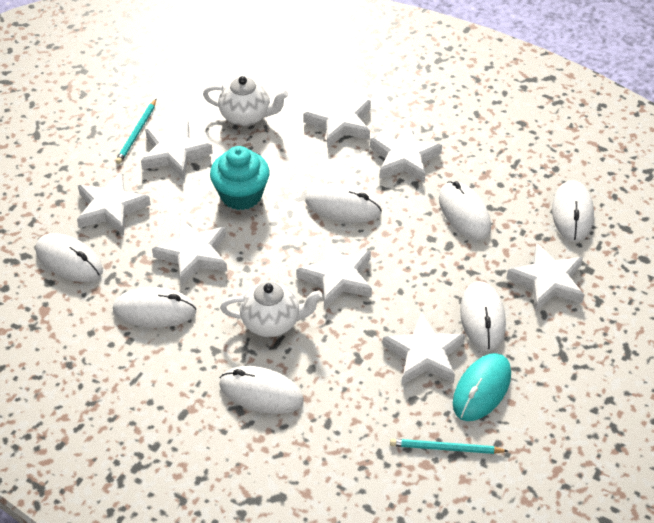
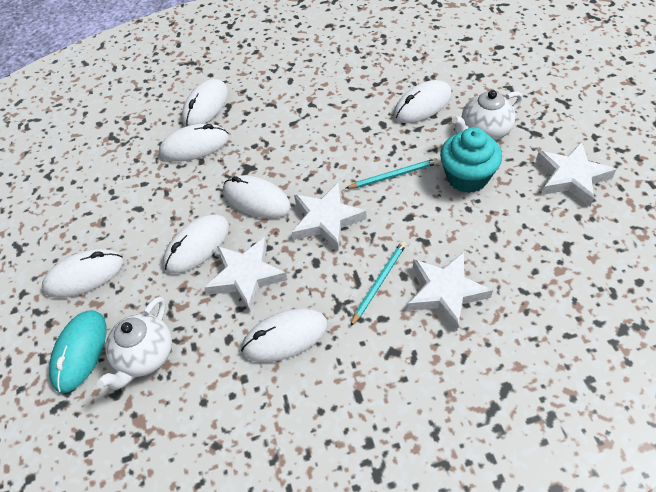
white star: [77,172,151,235] [141,120,213,179] [152,218,227,286] [296,240,372,308] [303,90,371,148] [370,124,442,183] [383,312,465,385] [506,243,584,312] = 8 -> [204,237,288,313] [292,183,367,251] [407,252,493,331] [536,142,617,207] = 4

